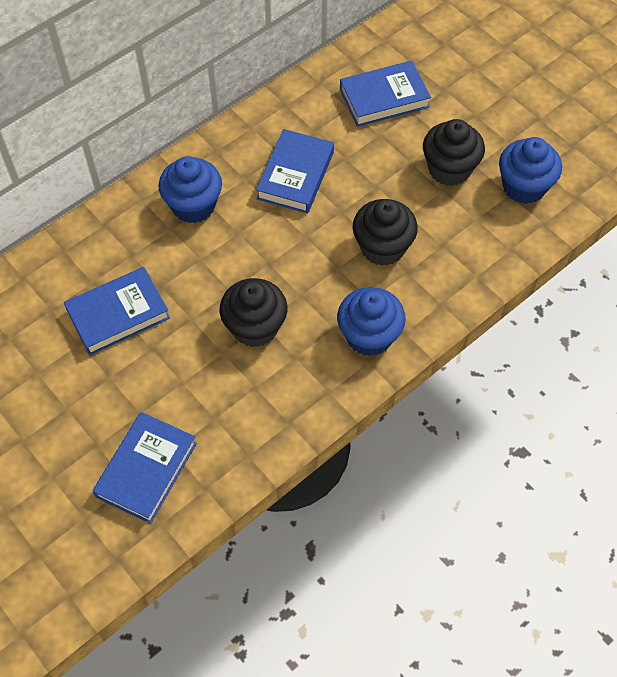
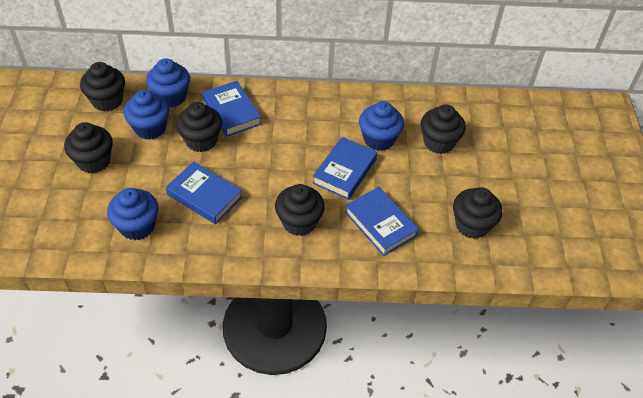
black cupcake: [220,278,287,347] [353,199,418,266] [423,119,485,186] = 3 -> [64,122,113,173] [80,62,125,112] [176,102,222,152] [275,184,325,236] [421,104,466,154] [453,187,502,239] = 6
blue cupcake: [158,156,222,223] [337,287,406,356] [499,137,562,204] = 3 -> [107,188,159,240] [124,90,170,140] [146,58,190,107] [359,101,404,151] = 4

